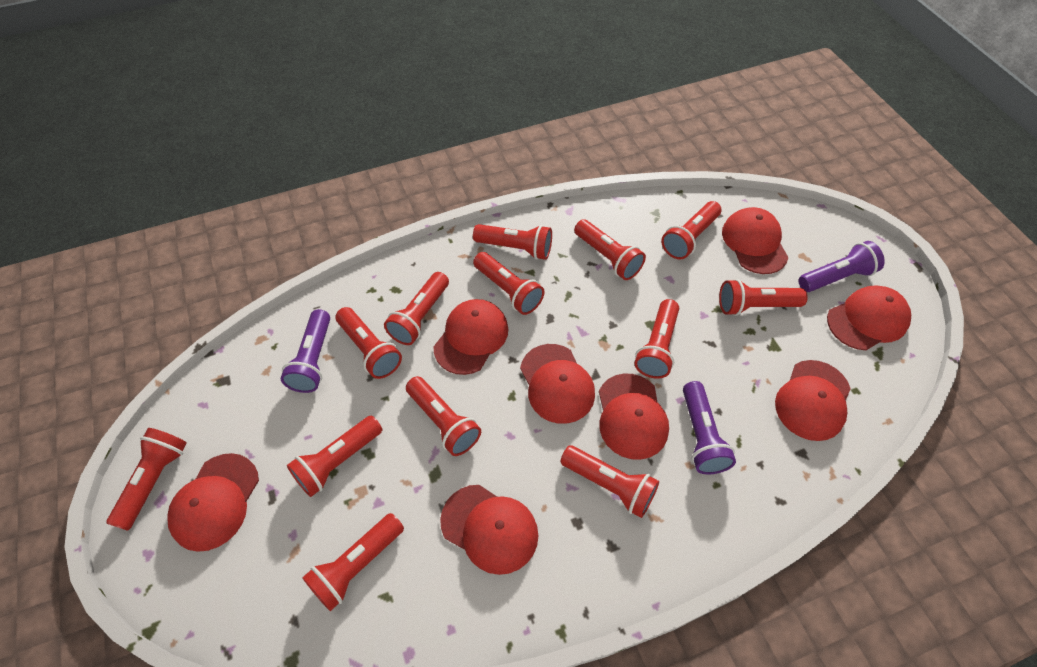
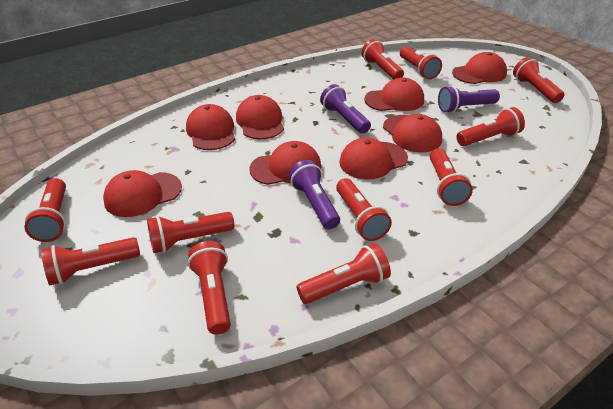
red flashlight: [107,428,187,531] [287,416,382,497] [302,513,404,611] [336,307,402,379] [384,272,449,345] [406,376,481,456] [473,224,552,260] [473,252,544,315] [560,445,659,518] [574,219,646,280] [635,299,679,379] [661,201,721,260] [719,279,808,316] = 13 -> [25,178,66,242] [41,237,140,285] [147,212,235,253] [188,241,231,335] [296,243,391,304] [336,178,392,241] [361,39,404,80] [400,46,442,79] [430,148,473,206] [457,107,525,146] [513,57,564,103] = 11

